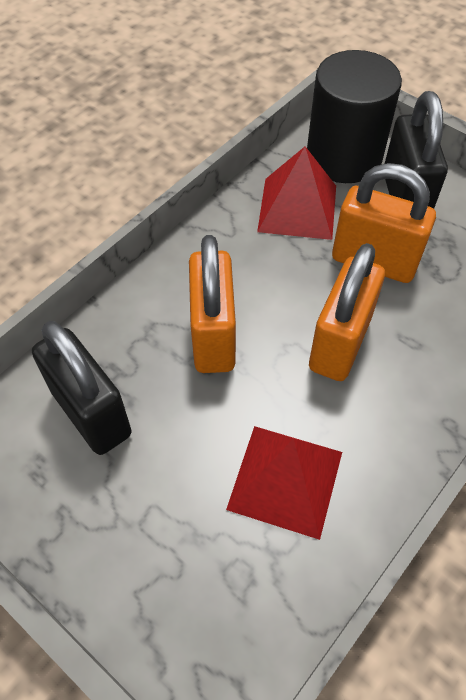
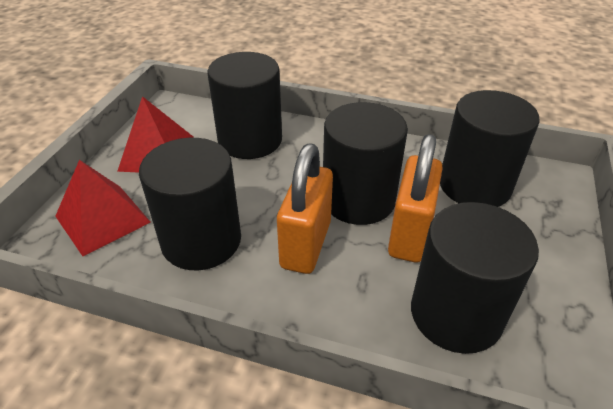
black cylinder: [307,50,402,183] = 1 -> [139,138,241,270] [207,52,282,159] [323,102,408,225] [411,202,539,354] [440,90,539,207] = 5
black padlock: [32,321,132,455] [385,91,448,209] = 2 -> none = 0
orange padlock: [189,235,236,373] [309,243,385,381] [332,163,436,283] = 3 -> [277,143,333,274] [388,134,443,263] = 2

